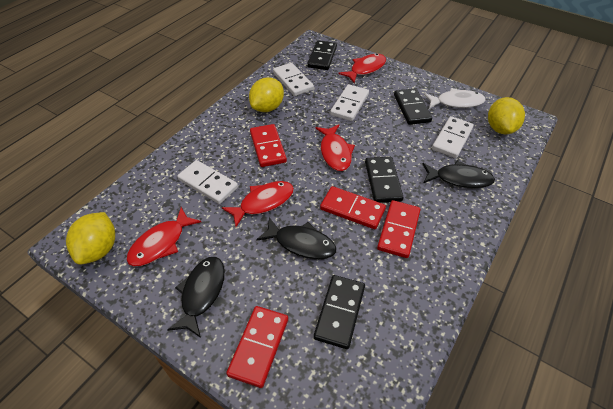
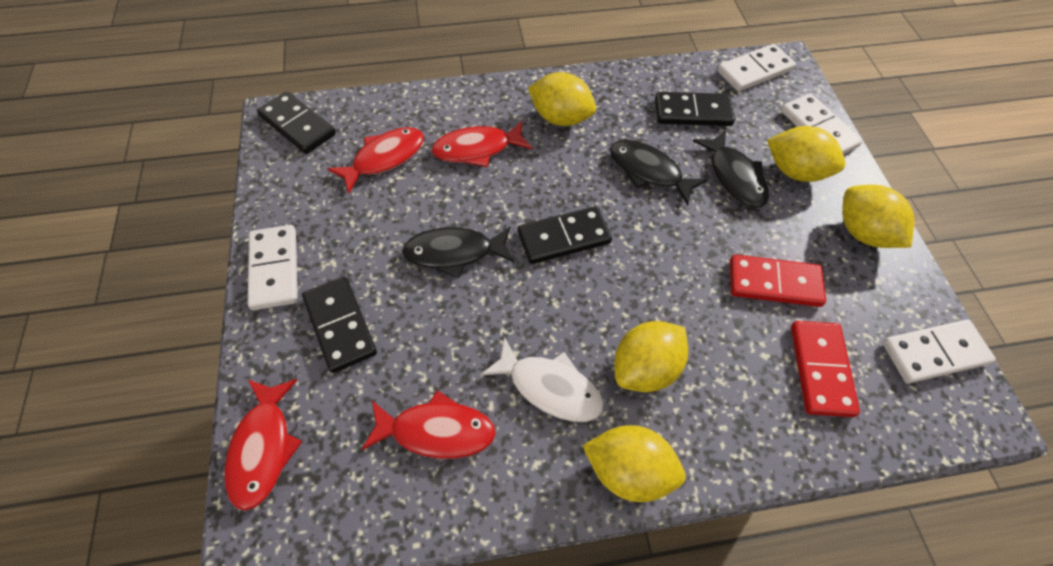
red domino: [226,306,288,388] [250,124,287,167] [320,186,386,229] [377,200,420,258] = 4 -> [730,254,826,307] [791,321,860,417] = 2
yellow lemon: [66,212,115,265] [249,77,284,112] [488,97,525,134] = 3 -> [528,72,596,126] [582,425,686,502] [614,321,688,392] [767,126,846,182] [842,185,914,248] = 5

